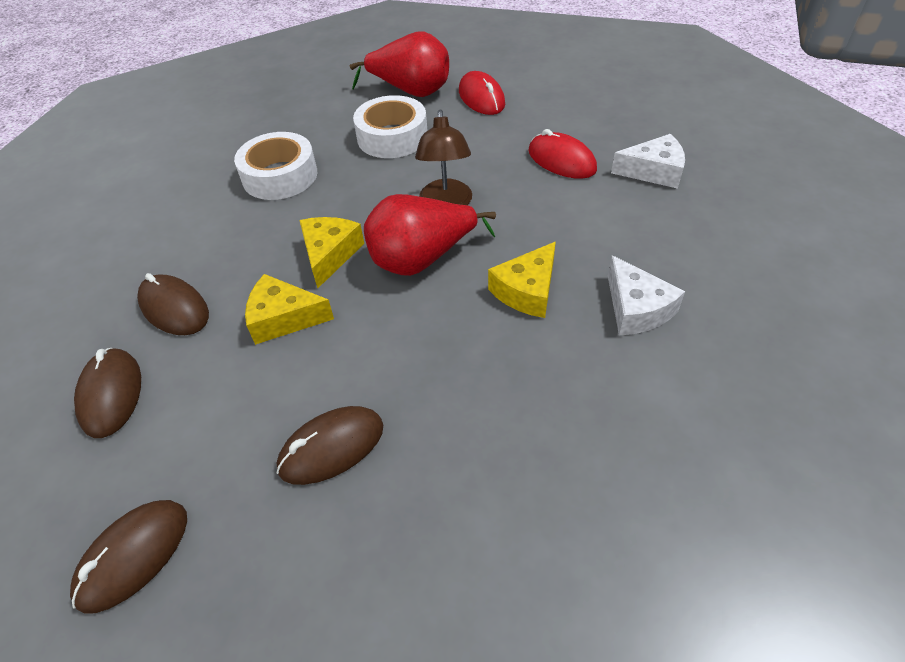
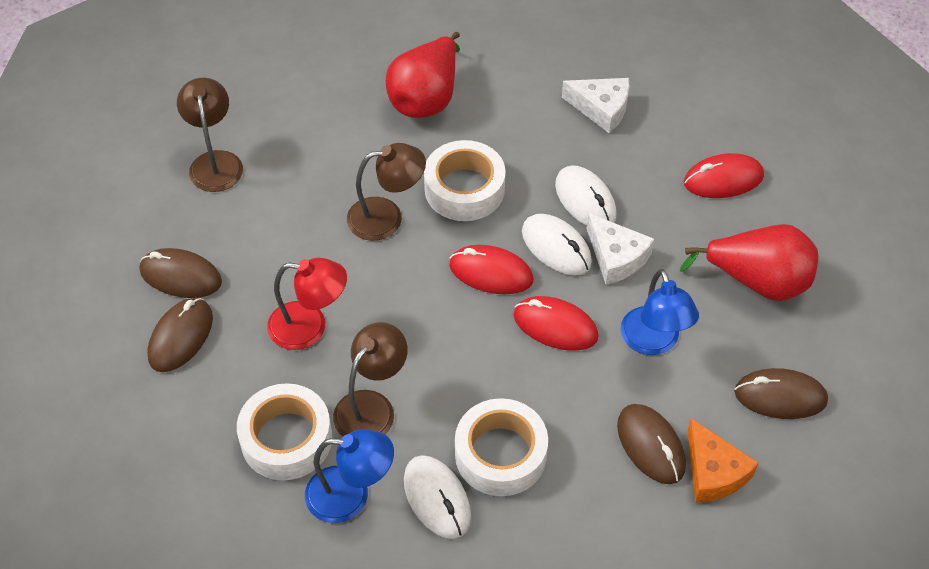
blue lamp: none = 0 -> [305,429,394,523] [621,269,699,355] = 2
brown lamp: [415,110,472,205] = 1 -> [177,78,243,192] [333,322,408,436] [347,143,426,241] = 3
orange cheese: none = 0 -> [687,418,758,503] = 1
red lamp: none = 0 -> [267,258,347,350] = 1
red mouse: [459,71,505,115] [528,129,597,179] = 2 -> [449,245,534,294] [514,296,599,351] [684,153,764,198] = 3
white mouse: none = 0 -> [404,455,471,539] [522,214,592,275] [555,165,616,226] = 3
white tape: [234,132,317,200] [353,95,428,158] = 2 -> [237,383,332,480] [424,140,506,221] [455,398,548,496] = 3
yellow cheese: [245,274,334,345] [299,217,364,288] [488,242,556,318] = 3 -> none = 0

